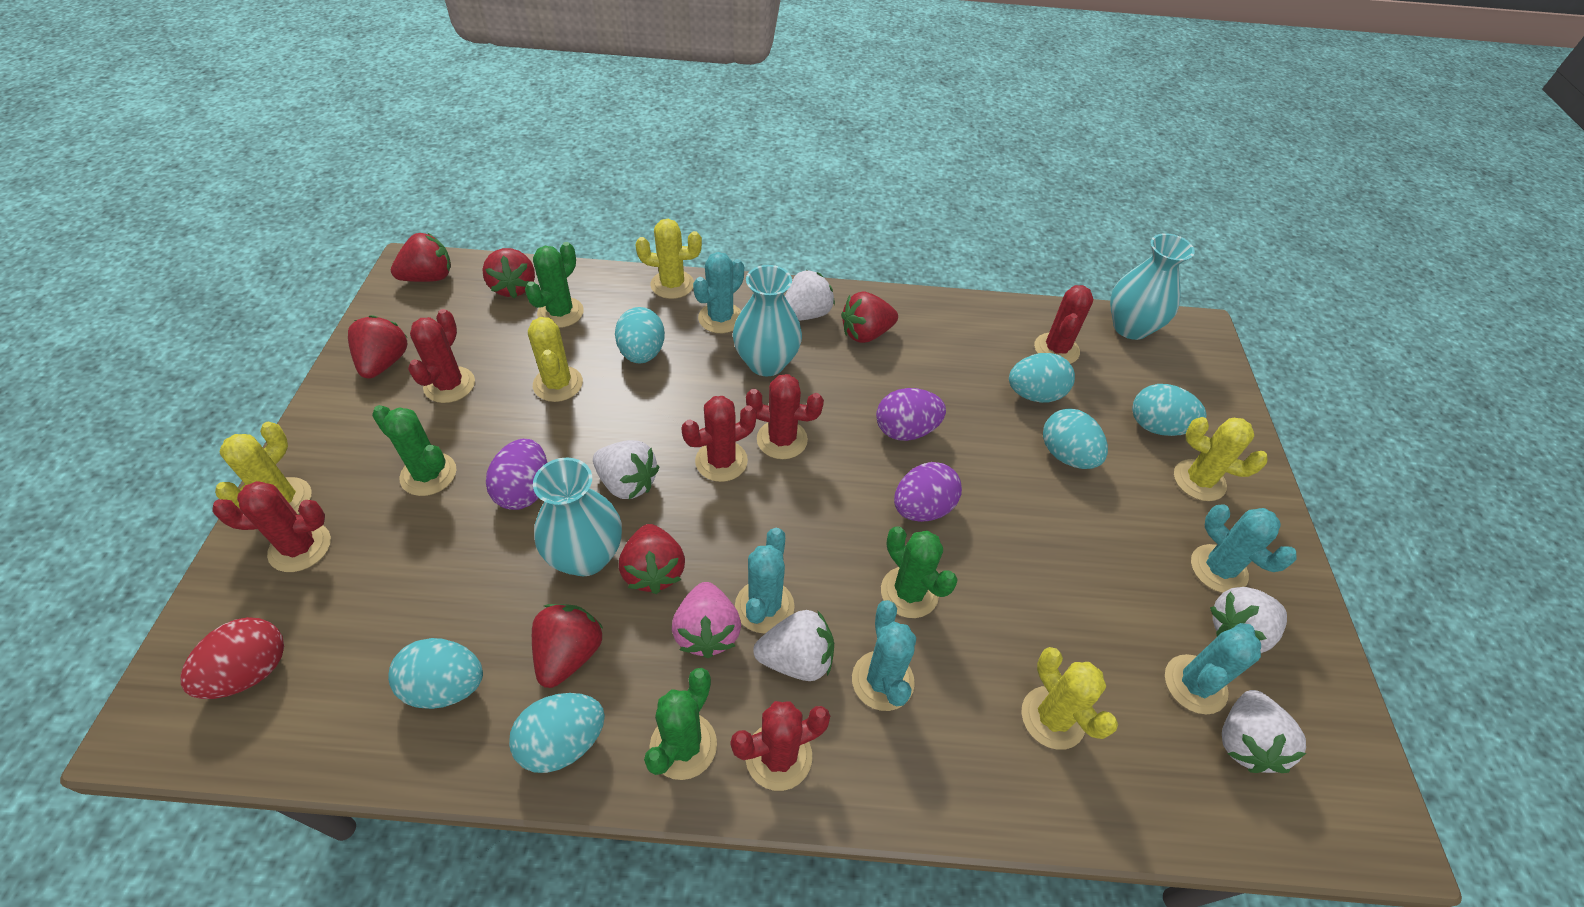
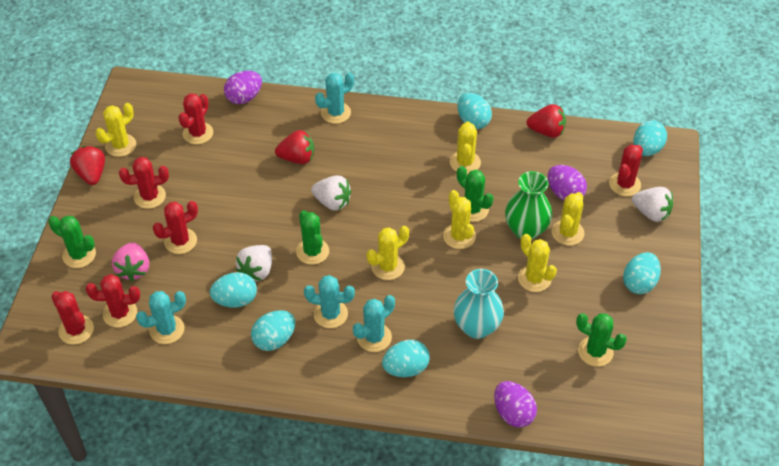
green vase: none = 0 -> [505,171,552,240] = 1
red egg: [180,617,284,699] = 1 -> none = 0
red strawberry: [348,315,408,379] [391,233,451,282] [483,248,535,298] [532,604,603,688] [619,524,685,594] [841,292,898,343] = 6 -> [70,146,105,185] [275,130,314,164] [527,104,566,138] = 3
turquoise cactus: [693,252,744,333] [735,528,795,633] [852,600,916,711] [1165,623,1261,714] [1191,504,1297,593] = 5 -> [136,291,186,344] [304,275,355,328] [315,72,354,124] [353,295,395,352] = 4
turquoise vase: [533,458,622,576] [733,265,802,376] [1110,233,1195,340] = 3 -> [453,269,504,339] = 1
white strawberry: [593,440,659,499] [753,610,834,681] [785,270,835,321] [1210,587,1287,653] [1222,690,1306,773] = 5 -> [236,245,272,281] [311,176,351,210] [632,187,673,222] = 3
yellow cactus: [215,422,312,515] [528,317,583,402] [635,219,702,299] [1022,647,1118,750] [1174,417,1268,501] = 5 -> [95,103,136,157] [367,226,409,280] [443,190,476,249] [450,121,481,174] [518,234,557,292] [552,192,584,246] = 6

